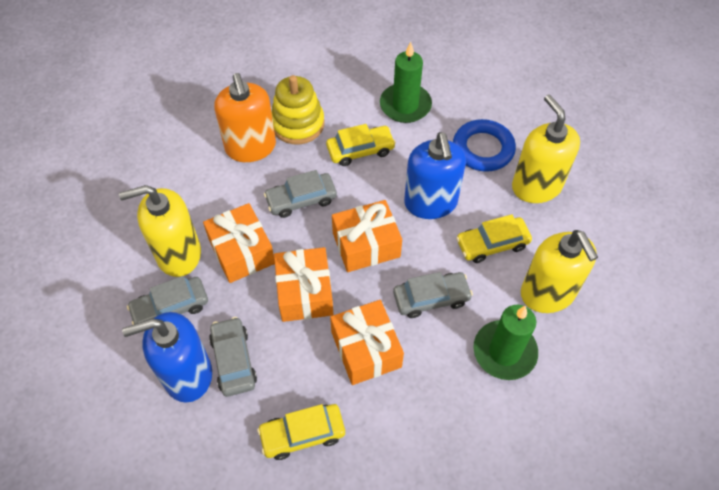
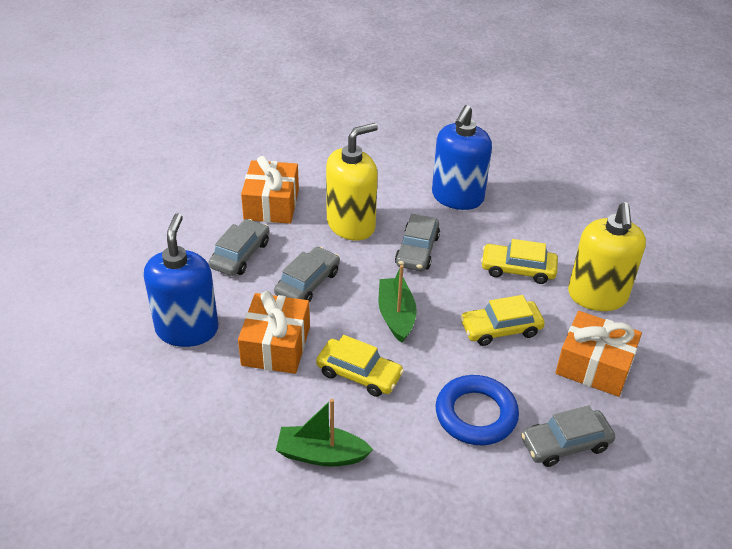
green boat: none = 0 -> [276,399,373,466] [378,265,417,343] = 2
green candle: [380,42,432,123] [473,305,538,380] = 2 -> none = 0
orange gift: [203,203,275,283] [274,247,333,322] [330,300,404,385] [332,200,402,272] = 4 -> [238,291,310,374] [241,156,299,224] [555,311,642,397] = 3
orange soap dispenser: [214,73,276,162] = 1 -> none = 0
yellow soap dispenser: [119,185,201,277] [512,95,580,203] [521,230,598,313] = 3 -> [326,123,378,241] [568,202,646,311] = 2
yellow stacking toy: [271,75,325,144] = 1 -> none = 0

